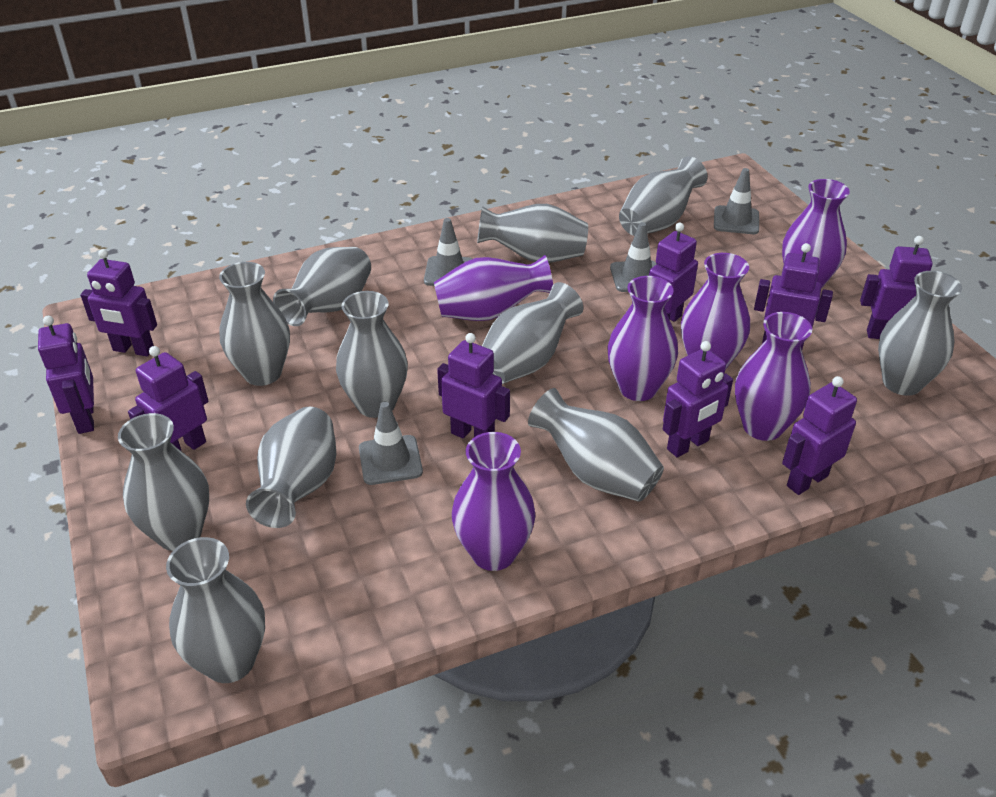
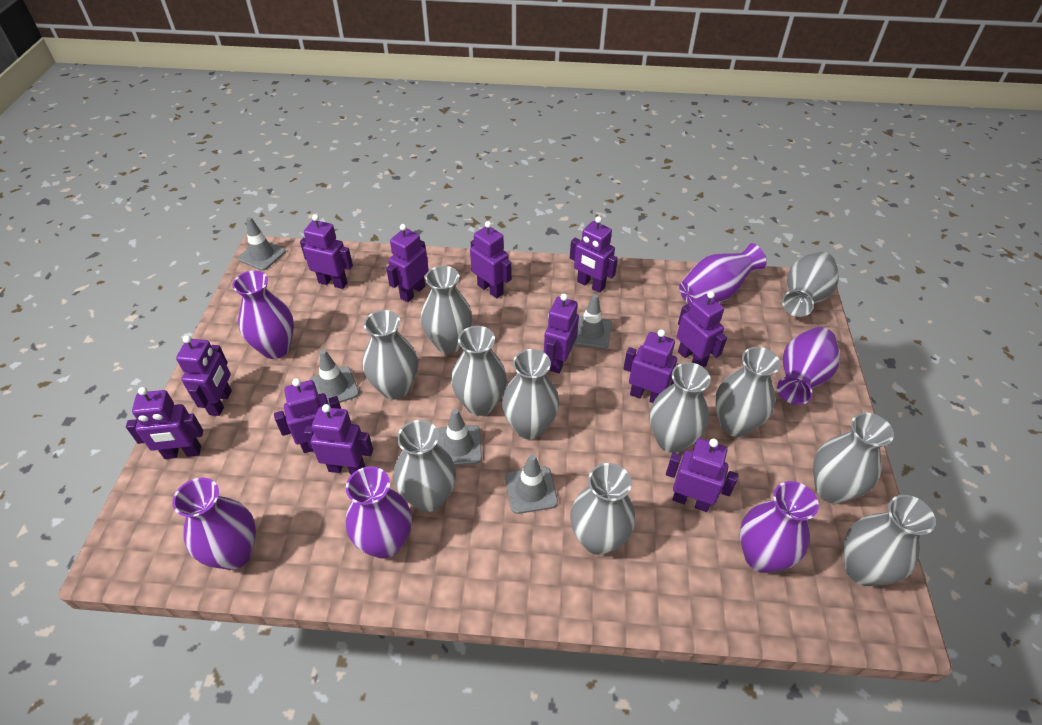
grey traffic cone: [359,402,423,485] [424,218,472,286] [610,222,656,292] [714,168,759,234] = 4 -> [238,217,286,271] [310,349,359,405] [437,409,482,465] [505,454,558,514] [574,294,612,349] = 5
purple robot: [38,316,94,434] [80,249,157,357] [128,346,209,451] [437,333,510,438] [649,223,698,322] [663,341,733,457] [754,243,833,349] [782,376,857,495] [860,236,933,339] = 9 -> [126,387,203,459] [176,335,232,416] [274,378,341,453] [300,214,353,289] [304,404,373,475] [386,224,429,302] [470,221,512,298] [544,294,579,373] [570,216,618,293] [623,329,678,403] [666,438,738,512] [677,291,727,367] = 12

